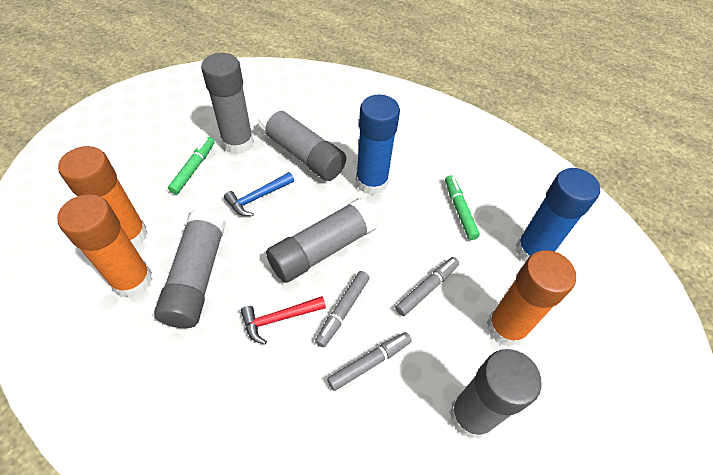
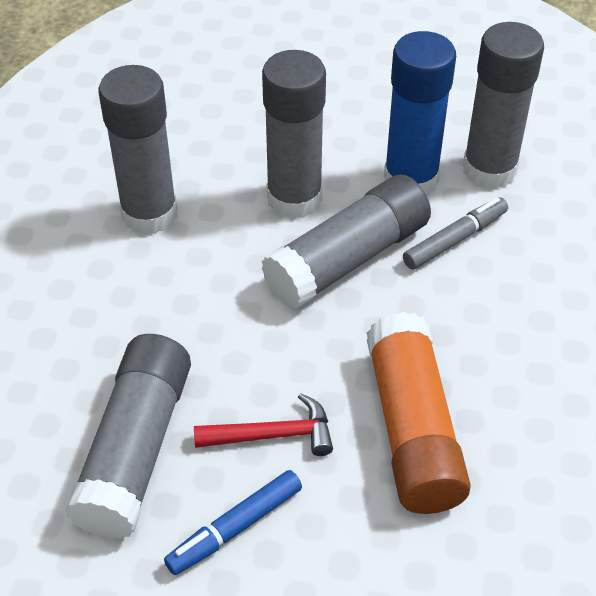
blue glue stick: [356,95,400,195] [516,168,600,262] = 2 -> [384,31,456,196] = 1
blue hammer: [224,172,294,216] = 1 -> none = 0
blue marker: none = 0 -> [164,470,302,575] = 1
green marker: [168,137,215,194] [445,175,480,240] = 2 -> none = 0
grey marker: [315,271,370,347] [327,332,412,391] [395,257,459,316] = 3 -> [403,197,508,270] = 1
orange glue stick: [57,194,153,298] [58,146,148,248] [487,250,576,347] = 3 -> [367,312,471,514] = 1

